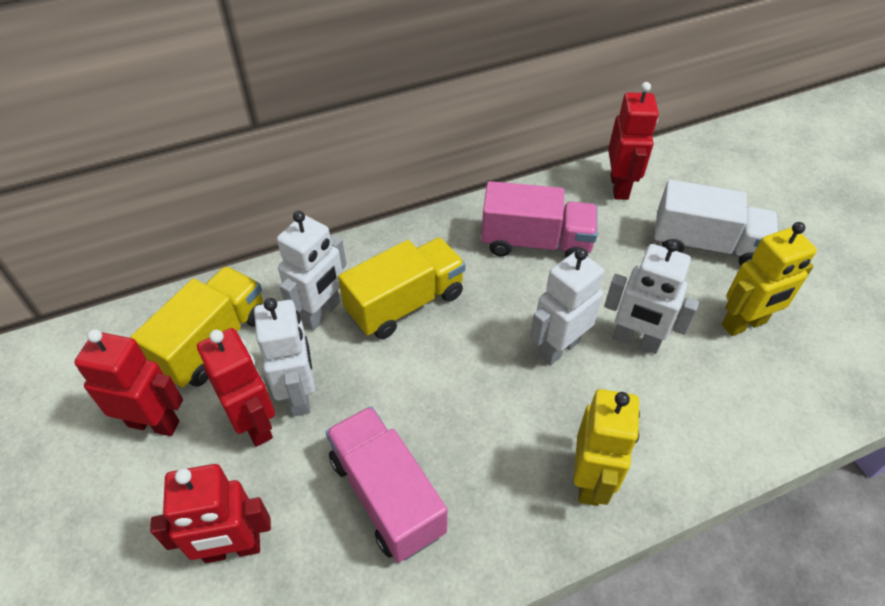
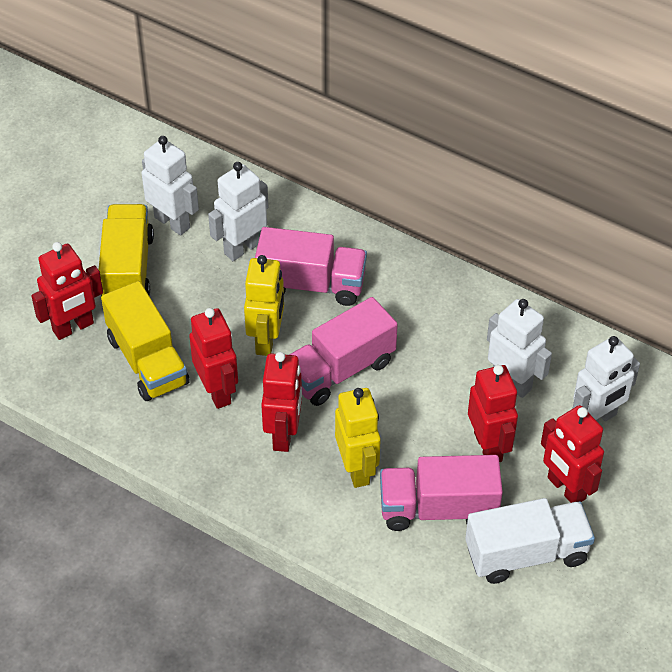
pink truck: [326,406,447,563] [481,181,598,258] = 2 -> [255,227,367,306] [289,297,398,406] [380,455,503,531] = 3
red robot: [74,329,183,436] [150,464,271,563] [197,328,275,447] [608,82,659,200] = 4 -> [31,242,103,340] [189,308,238,409] [261,352,302,452] [468,365,518,462] [541,405,604,503] = 5

